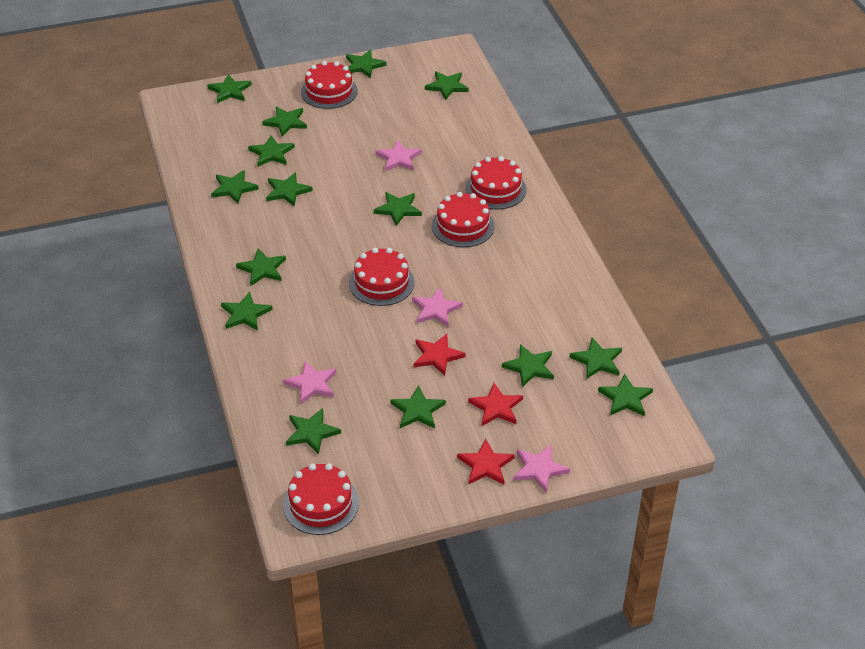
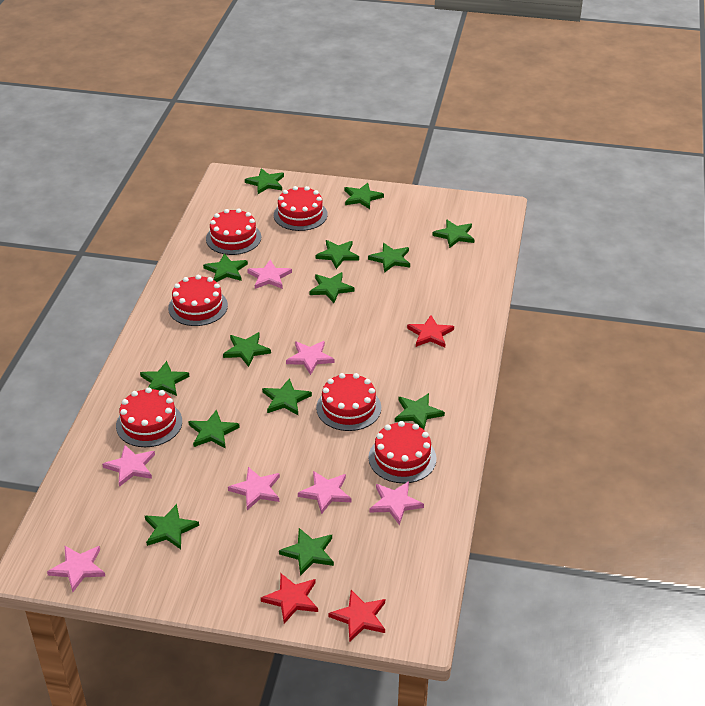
green star: [207,74,252,103] [211,170,259,204] [221,292,273,331] [236,249,286,286] [248,135,295,167] [262,106,307,136] [266,172,313,206] [286,408,341,455] [346,50,387,78] [374,192,422,226] [390,385,446,429] [425,71,469,100] [502,344,554,387] [569,338,622,379] [598,373,653,416] = 15 -> [140,361,190,396] [145,504,199,549] [188,410,240,449] [203,253,248,282] [223,332,271,367] [245,168,284,194] [262,378,312,415] [279,528,334,576] [309,272,354,303] [316,240,359,269] [345,183,384,209] [368,243,410,273] [395,393,445,430] [432,219,475,248] = 14
pink star: [283,361,336,404] [375,140,422,171] [412,288,463,327] [513,445,570,492] = 4 -> [47,546,105,592] [102,445,155,487] [228,467,280,510] [247,260,292,289] [286,341,335,375] [298,471,352,514] [369,481,424,525] = 7
red cake: [283,463,359,535] [301,61,358,109] [349,248,415,306] [432,192,495,247] [465,156,527,210] = 5 -> [116,387,182,447] [168,275,228,326] [206,208,261,255] [274,186,328,231] [316,373,381,431] [368,421,437,483] = 6

